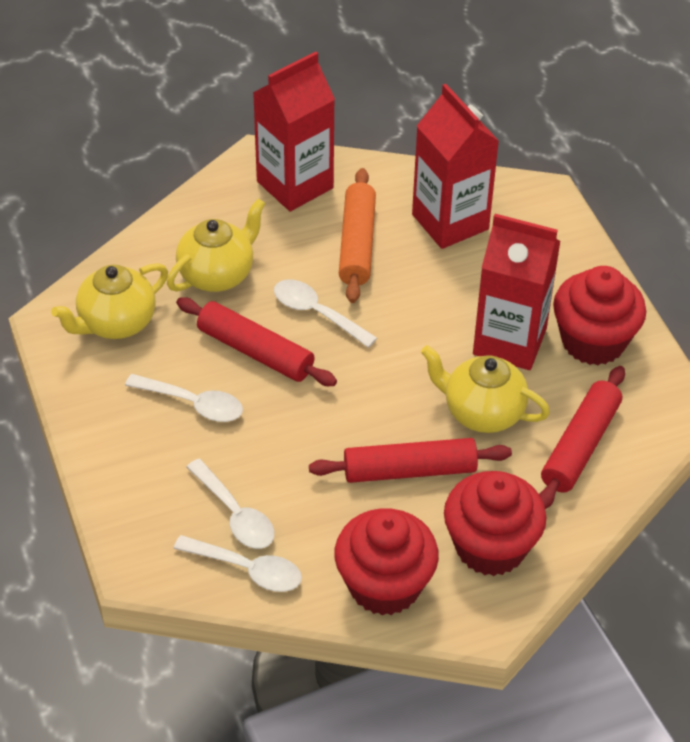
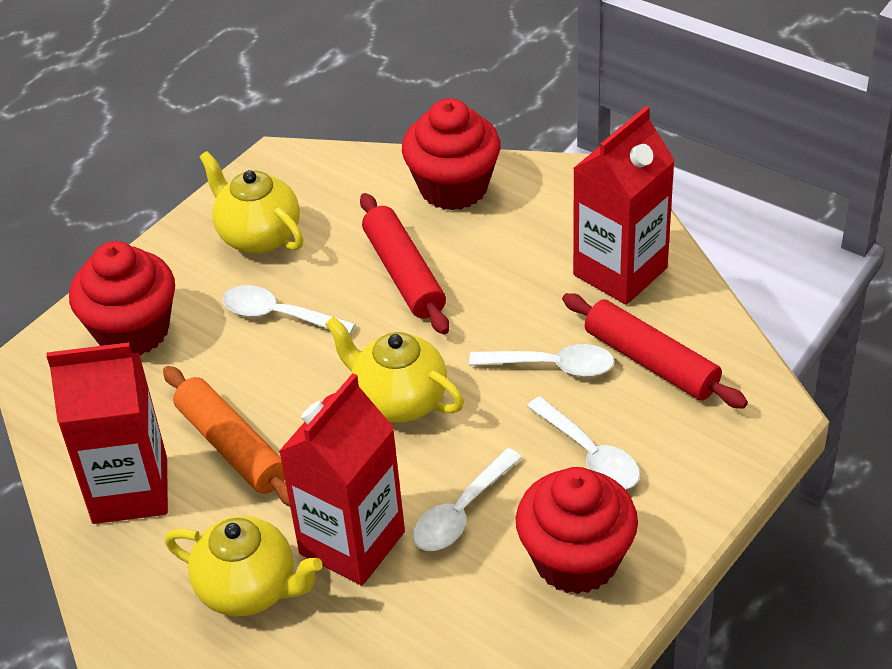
red rolling pin: [176,297,337,386] [309,438,512,483] [539,366,625,509] = 3 -> [360,193,449,334] [562,293,748,409] = 2

